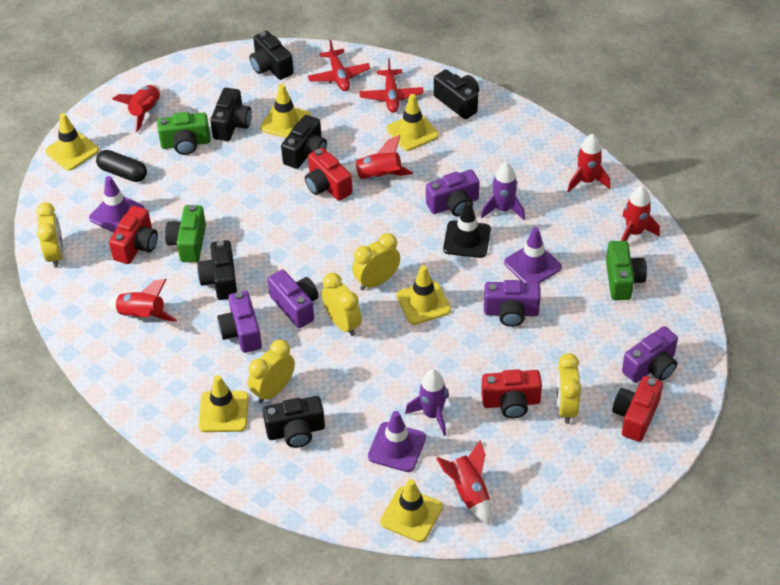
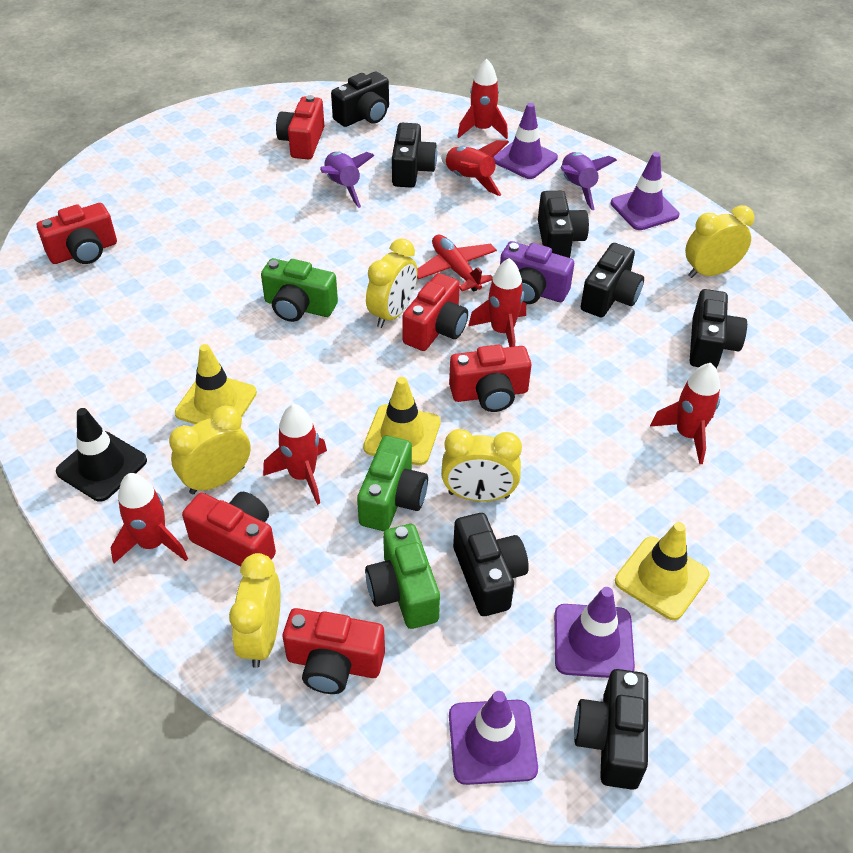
black camera: [197,240,237,300] [210,88,252,141] [250,31,294,80] [263,396,325,448] [281,115,327,169] [434,70,479,119] = 6 -> [331,72,389,127] [392,123,437,188] [453,513,529,616] [538,191,589,258] [574,669,648,790] [581,243,644,317] [690,289,747,368] = 7
black capsule: [96,150,147,182] = 1 -> none = 0
purple camera: [217,291,262,353] [268,270,318,328] [426,169,479,217] [484,280,541,327] [622,326,678,383] = 5 -> [500,241,574,304] = 1
purple traffic cone: [89,176,145,233] [368,411,426,472] [504,227,562,284] = 3 -> [449,691,538,785] [493,103,558,179] [554,587,635,678] [611,152,679,230] = 4
red camera: [109,206,158,264] [305,147,353,201] [481,369,542,418] [612,376,663,442] = 4 -> [37,203,117,264] [182,492,276,567] [276,95,324,159] [283,608,385,694] [402,273,468,351] [449,345,531,412] = 6
red plane: [308,40,371,91] [359,58,424,113] = 2 -> [417,235,497,292] = 1
yellow traffic cone: [45,113,99,171] [198,375,249,432] [260,84,310,138] [380,479,443,542] [387,94,439,151] [396,265,451,325] = 6 -> [175,344,257,424] [363,377,441,465] [615,522,709,620] = 3

